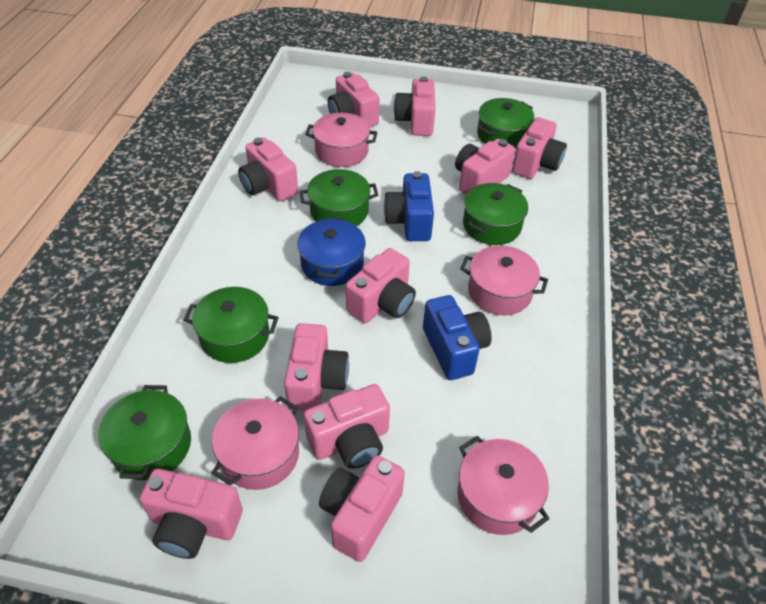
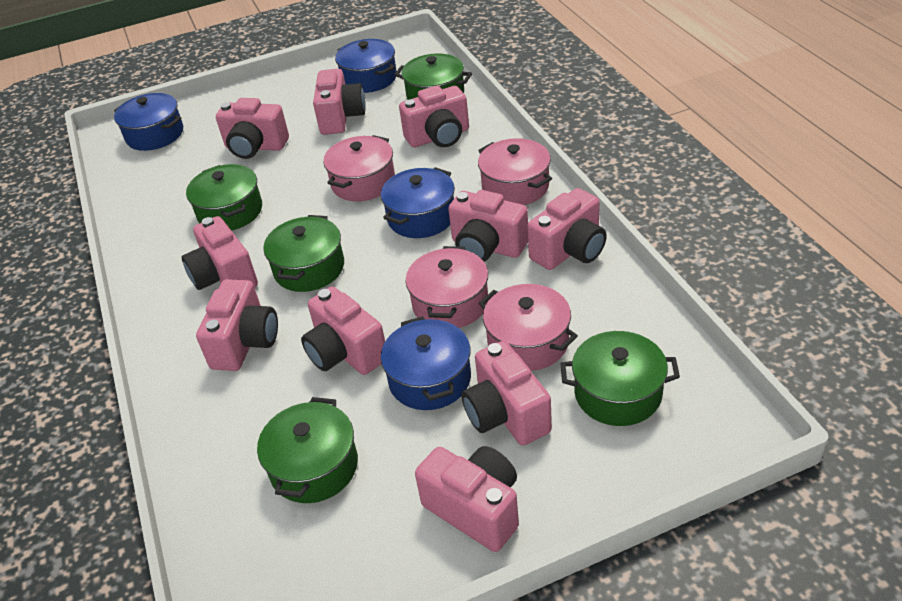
blue camera: [384,171,434,241] [423,295,492,380] = 2 -> none = 0
blue pot: [297,217,366,286] = 1 -> [114,93,183,151] [335,39,397,93] [381,167,455,238] [381,316,471,410] = 4

